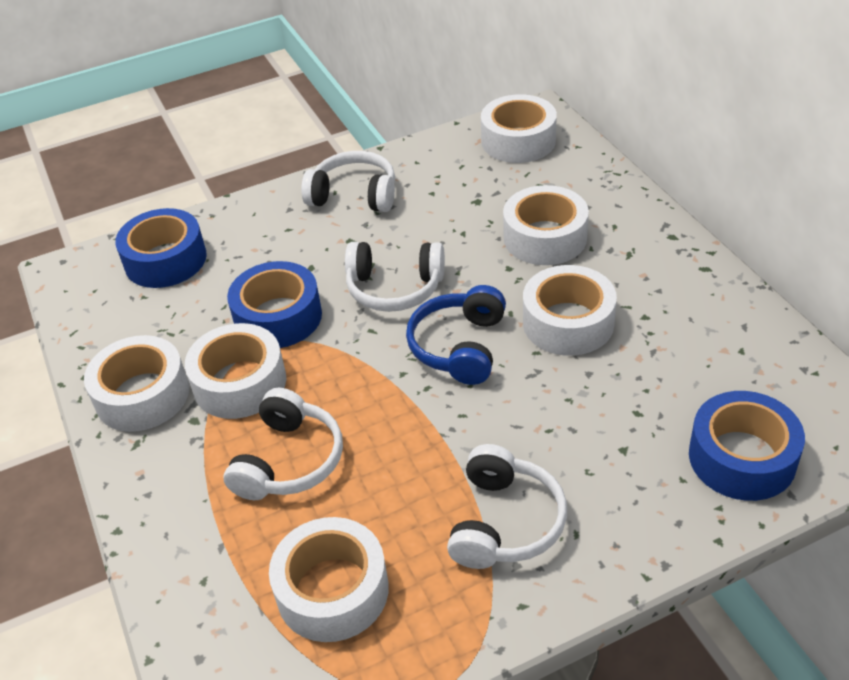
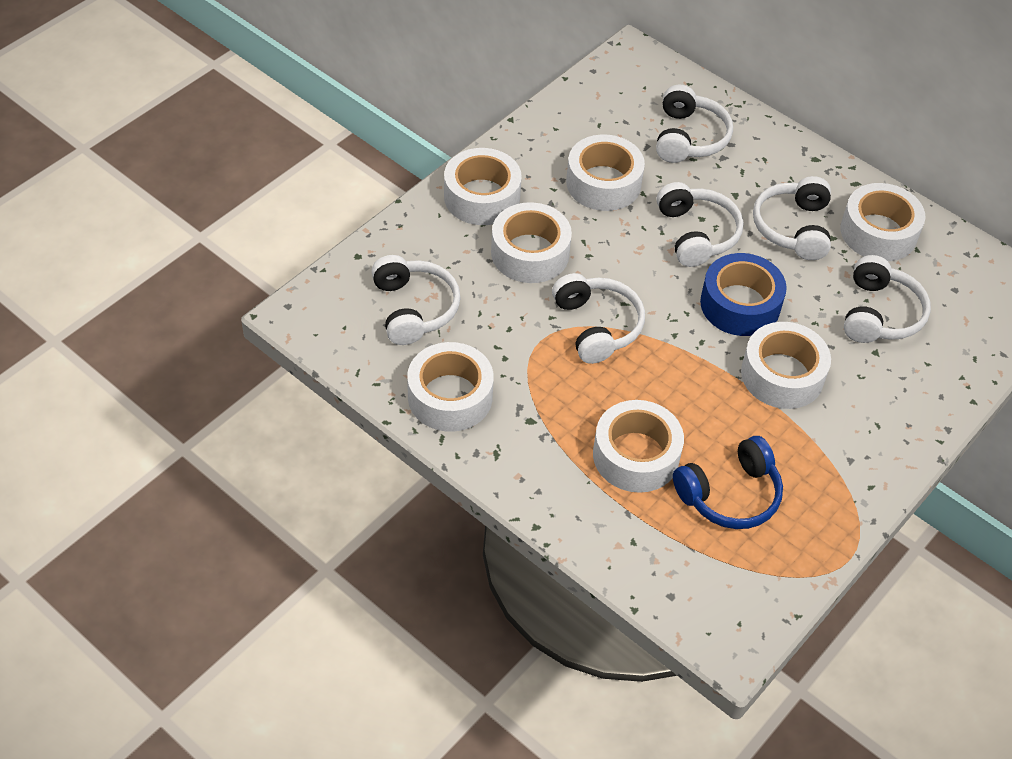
blue tape: [115,208,207,288] [227,261,322,348] [689,391,805,501] = 3 -> [700,253,787,336] = 1
white headphones: [223,388,343,500] [301,151,395,212] [345,242,445,312] [447,444,567,569] = 4 -> [371,255,461,345] [552,273,645,364] [656,85,733,163] [657,182,743,267] [753,176,831,260] [844,255,931,343] = 6
white tape: [84,335,189,432] [185,323,286,419] [269,517,389,642] [481,94,557,163] [503,185,589,265] [523,265,617,356] = 6 -> [407,342,494,432] [444,148,522,225] [491,202,572,283] [566,134,645,211] [593,400,684,493] [741,322,831,409] [840,183,925,261] = 7

